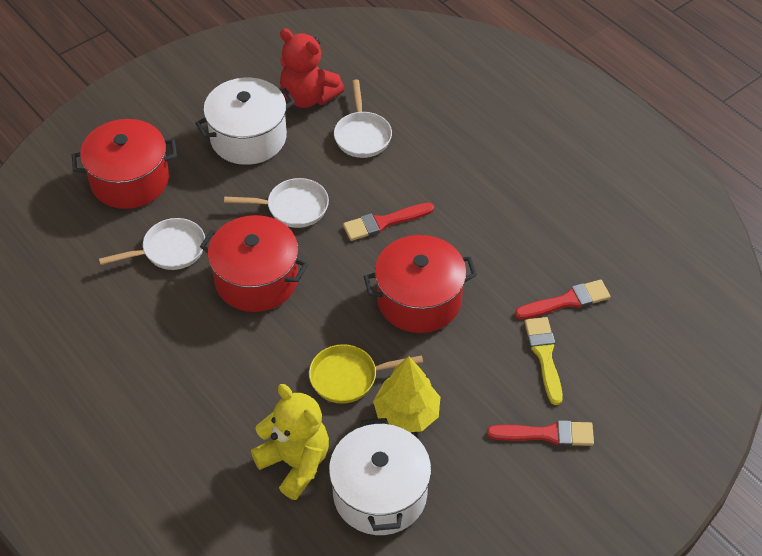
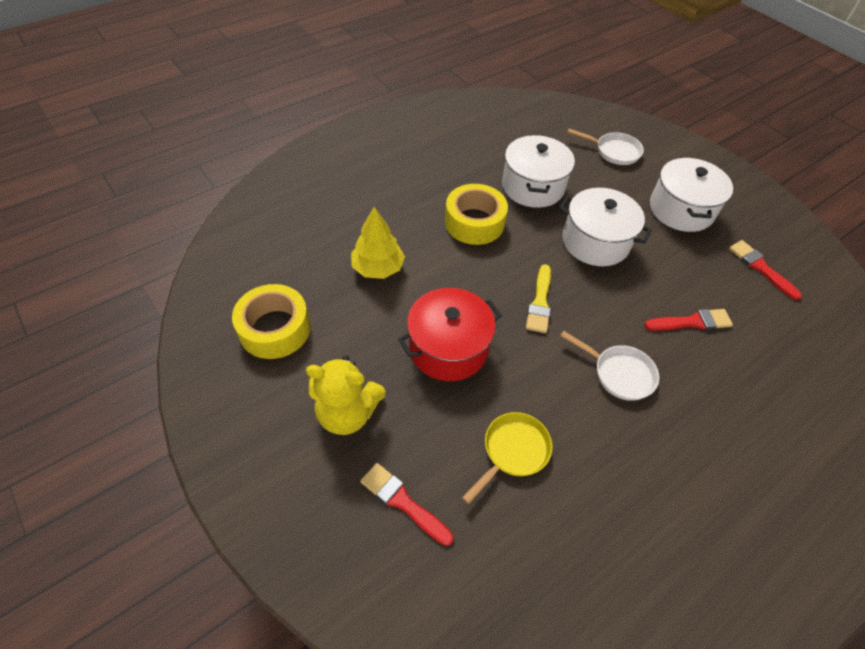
red pot: [72,119,177,209] [200,215,308,312] [364,235,477,333] = 3 -> [398,288,502,381] = 1
red teddy bear: [280,28,344,108] = 1 -> none = 0
white pan: [99,218,205,270] [224,178,329,228] [334,79,392,158] = 3 -> [560,331,659,401] [567,129,644,165] = 2
white pot: [195,78,295,165] [329,418,431,535] = 2 -> [502,135,575,208] [559,188,652,266] [650,157,733,232] = 3
yellow tape: none = 0 -> [232,284,310,359] [445,184,508,245] = 2

